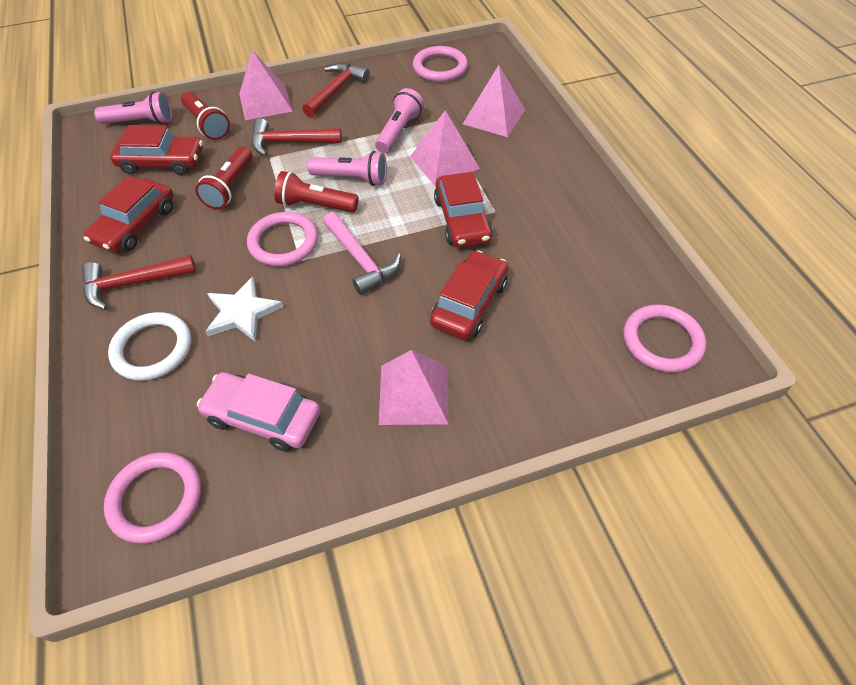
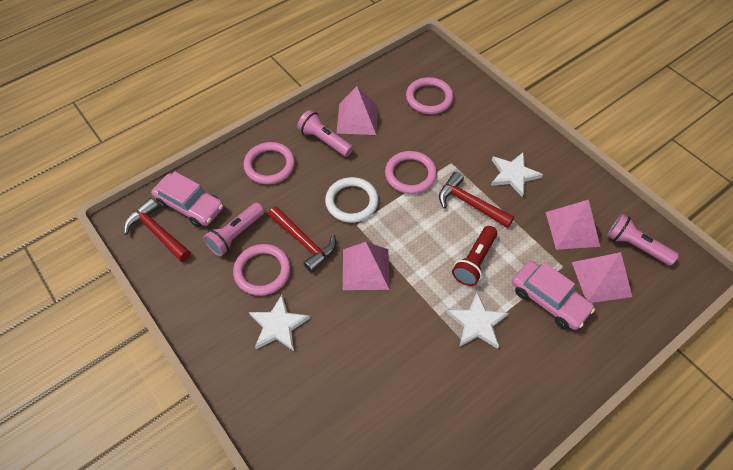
pink car: [197,372,320,452] = 1 -> [151,171,224,227] [512,261,595,330] = 2
pink hammer: [323,212,401,295] = 1 -> none = 0
red car: [83,176,174,253] [110,125,203,175] [430,250,508,340] [434,172,493,248] = 4 -> none = 0
red flashlight: [181,92,230,140] [195,146,253,209] [274,171,359,212] = 3 -> [452,226,497,286] = 1
white star: [205,277,283,342] = 1 -> [249,295,310,351] [447,293,508,349] [491,152,543,197] = 3

